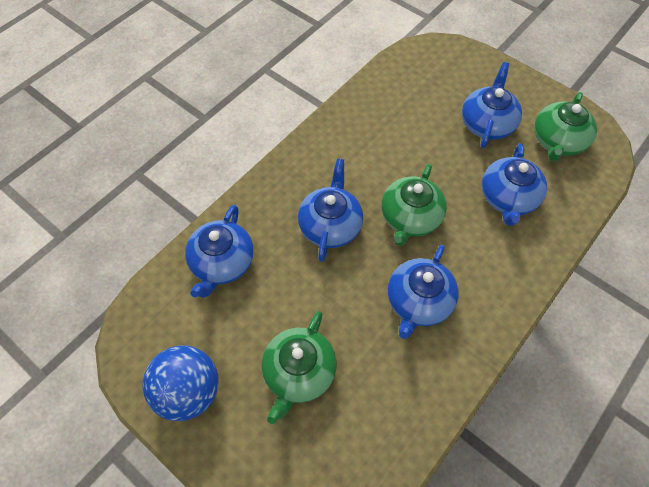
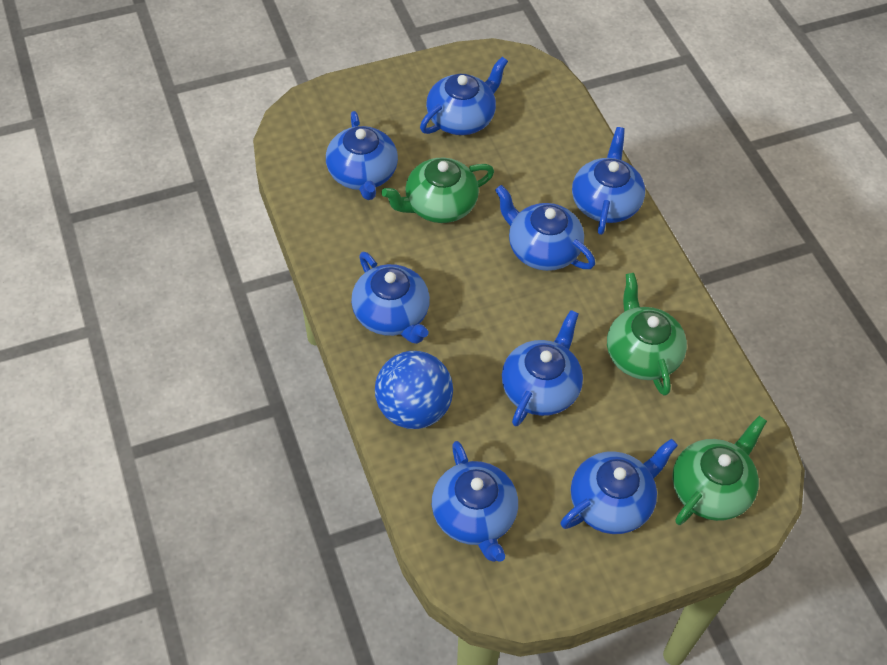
blue teapot: [185,205,254,298] [298,159,363,262] [387,245,458,339] [462,62,522,148] [482,143,547,226] = 5 -> [326,111,398,200] [351,252,430,344] [420,57,508,135] [432,441,518,562] [495,185,595,271] [502,310,583,426] [560,438,678,534] [572,127,645,235] = 8

